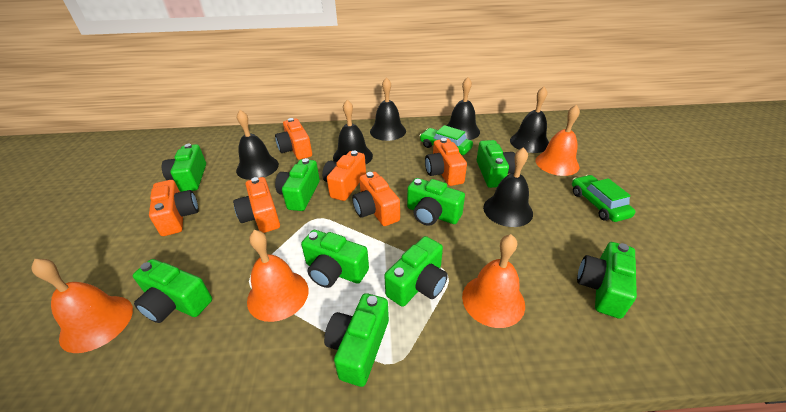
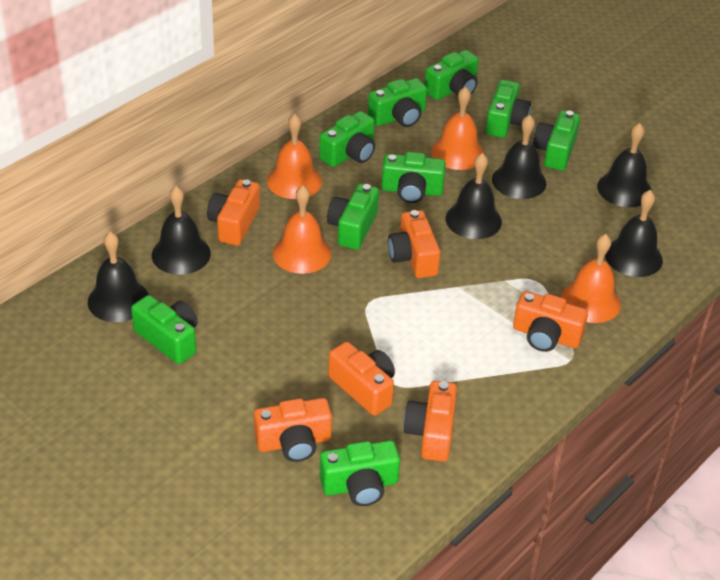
green car: [419,125,473,155] [572,175,636,222] = 2 -> none = 0

